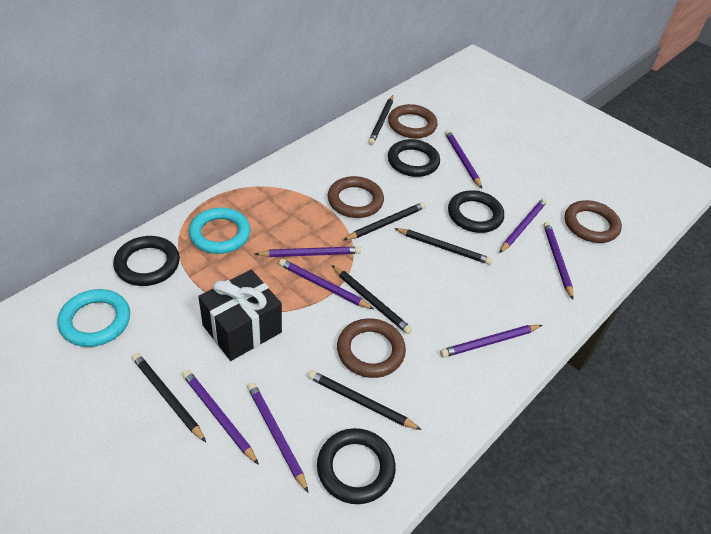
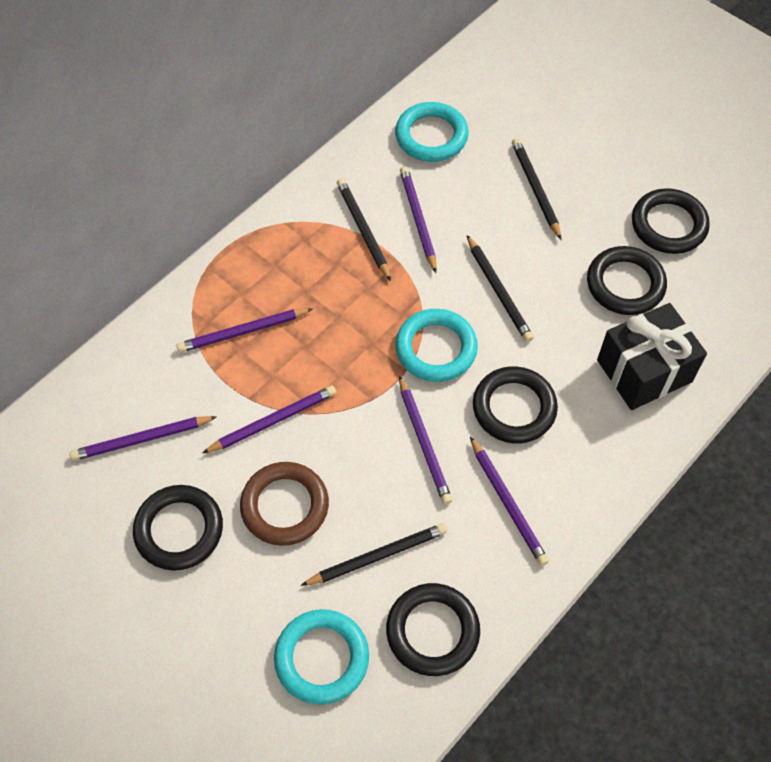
black pencil: [132,353,206,442] [308,370,421,430] [332,265,412,334] [344,202,426,240] [368,96,393,145] [394,228,492,265] = 6 -> [301,523,447,586] [337,179,391,281] [467,235,534,342] [512,138,561,240] = 4
black ring: [113,236,180,286] [317,428,396,504] [388,139,440,177] [448,190,504,233] = 4 -> [133,485,223,570] [386,583,480,676] [473,366,558,444] [587,246,667,315] [632,188,710,254] = 5
brown ring: [328,176,384,218] [337,318,406,378] [388,104,438,138] [565,200,622,243] = 4 -> [240,462,329,546] = 1
purple pencil: [182,370,259,465] [247,382,308,492] [255,246,361,257] [279,259,374,309] [440,325,542,358] [445,130,482,189] [499,198,547,253] [544,222,573,300] = 8 -> [70,416,217,461] [177,308,313,353] [202,386,336,453] [399,375,452,505] [400,166,437,273] [470,436,549,566] = 6
turquoise ring: [57,289,130,347] [189,208,251,254] = 2 -> [274,609,369,705] [395,102,469,162] [395,309,478,382] = 3

